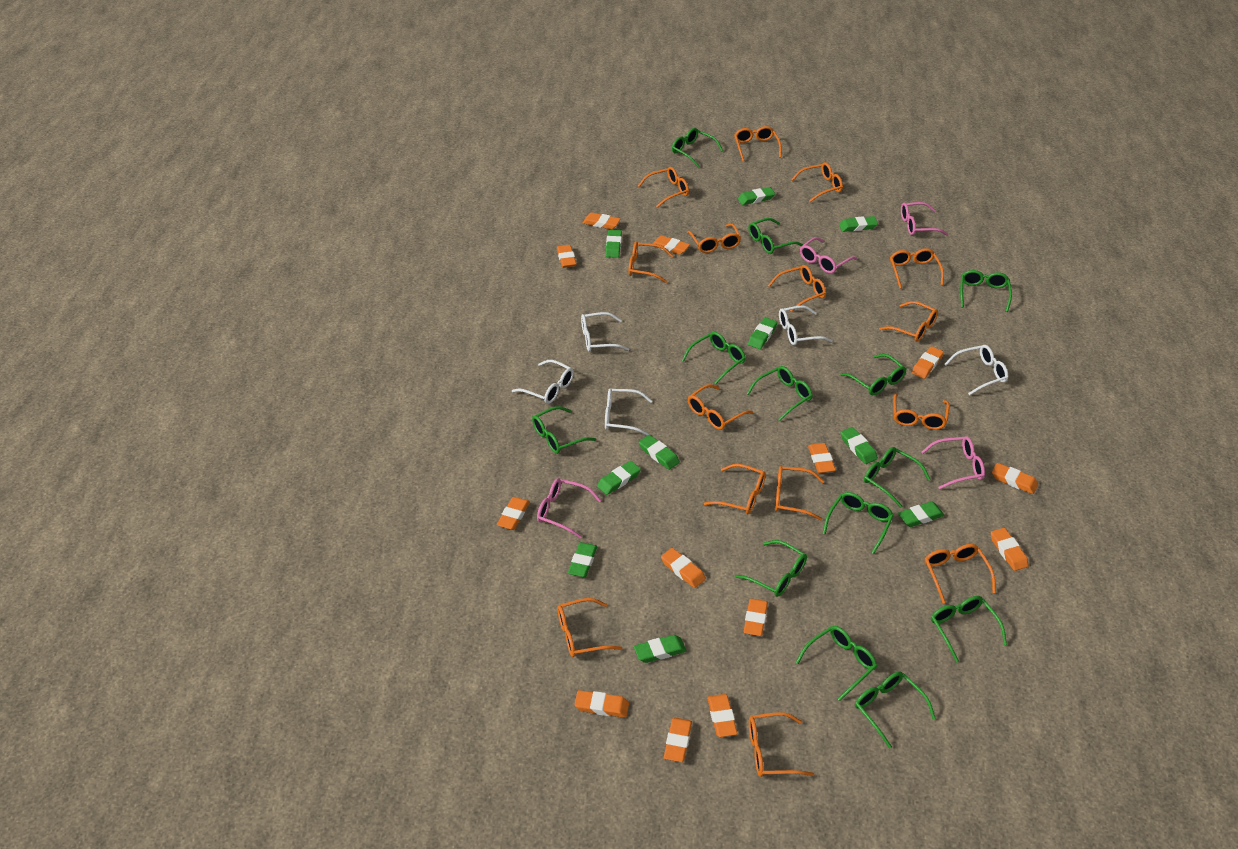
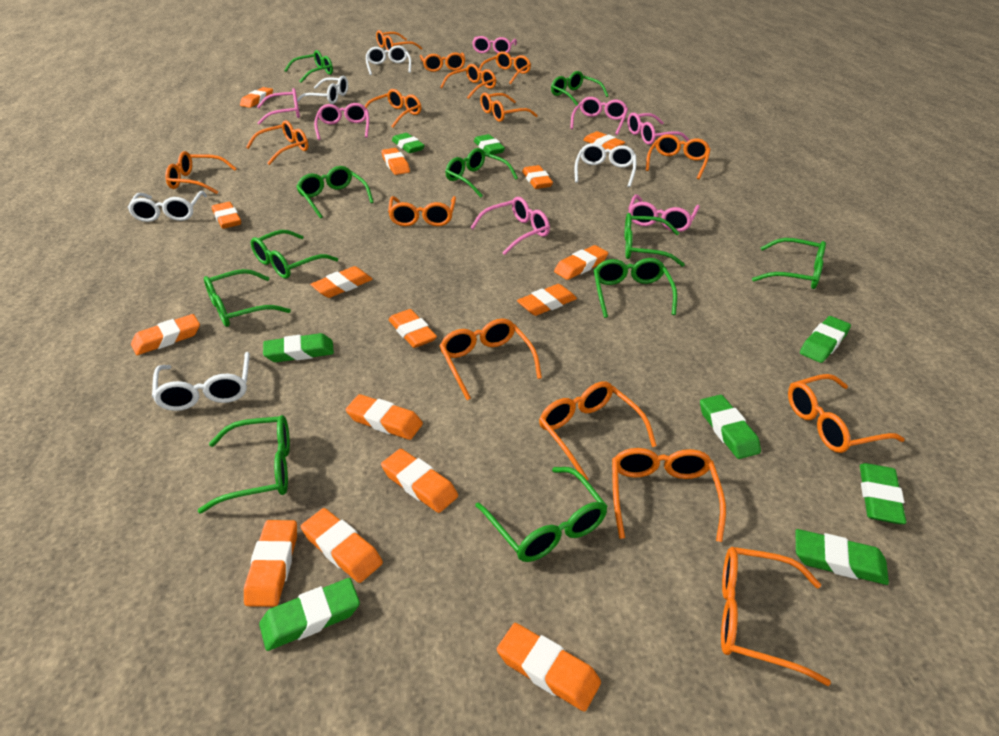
green eraser: [568,542,597,577] [597,461,641,495] [605,230,622,258] [634,635,687,663] [639,435,680,470] [738,187,775,205] [748,317,777,349] [839,216,878,232] [841,427,878,464] [898,502,944,527] = 10 -> [259,578,360,651] [263,333,334,362] [392,133,425,153] [474,134,505,155] [700,395,761,459] [796,529,889,585] [800,316,851,363] [860,463,906,524] = 8
green glasses: [532,406,596,454] [672,128,723,168] [682,332,746,384] [735,540,807,597] [747,366,813,421] [748,218,803,254] [796,626,877,701] [823,492,894,554] [840,354,906,396] [855,672,936,749] [864,447,930,508] [931,596,1007,663] [960,270,1012,312] = 13 -> [198,415,290,514] [204,269,291,327] [251,230,338,279] [284,50,333,83] [296,166,373,219] [445,148,518,198] [475,467,608,562] [551,71,608,106] [594,258,677,318] [625,213,685,267] [752,238,826,289] = 11
orange eraser: [497,497,530,530] [557,245,576,268] [574,690,629,718] [583,213,620,229] [653,235,690,255] [661,548,706,588] [664,717,692,762] [707,694,737,737] [743,599,768,636] [808,443,836,473] [912,346,944,379] [991,528,1028,571] [992,463,1038,494] = 13 -> [131,314,200,355] [212,202,241,229] [240,87,273,108] [244,520,297,607] [301,508,383,583] [310,266,373,298] [345,394,423,440] [381,148,410,175] [381,449,458,513] [388,309,437,348] [497,623,601,712] [517,284,577,316] [522,165,553,189] [554,245,608,280] [583,131,625,150] = 15
pink glasses: [537,478,601,538] [800,237,857,273] [901,202,948,236] [921,436,985,489] = 4 -> [257,88,300,125] [314,103,369,140] [470,197,550,255] [472,36,517,53] [570,97,628,135] [627,113,689,145] [628,194,700,232] = 7

